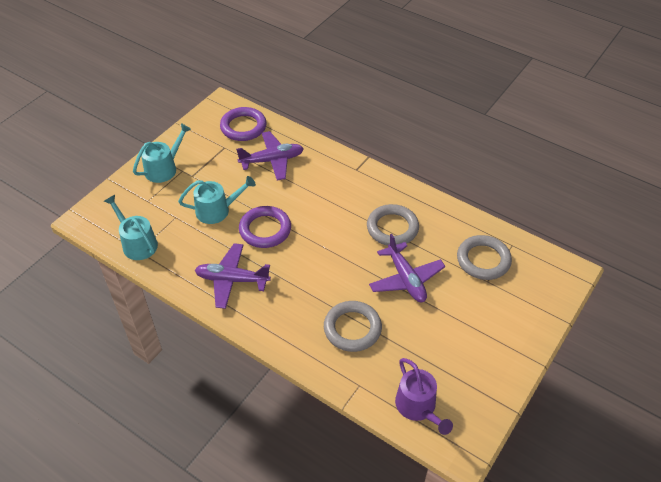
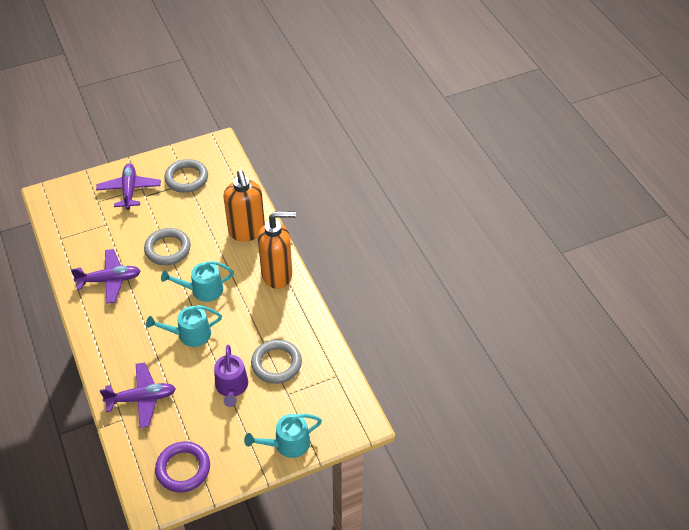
orange soap dispenser: none = 0 -> [223,170,265,241] [258,211,296,289] = 2
purple ring: [220,107,267,141] [239,206,291,248] = 2 -> [155,442,210,492] = 1

